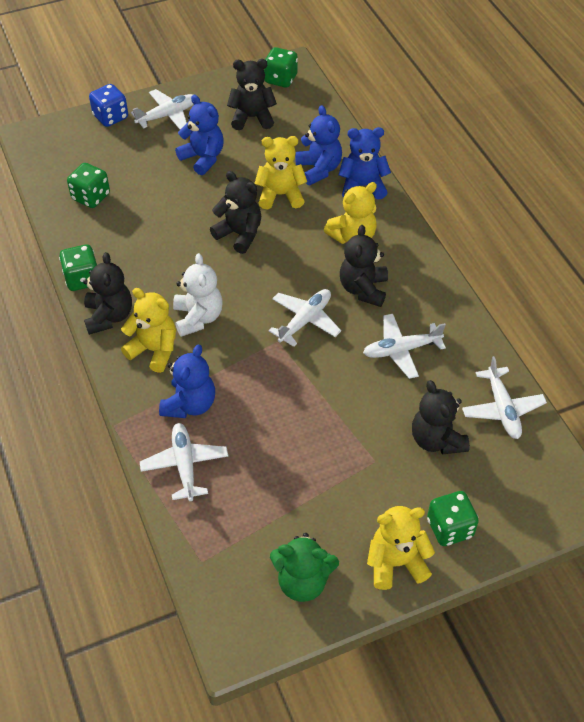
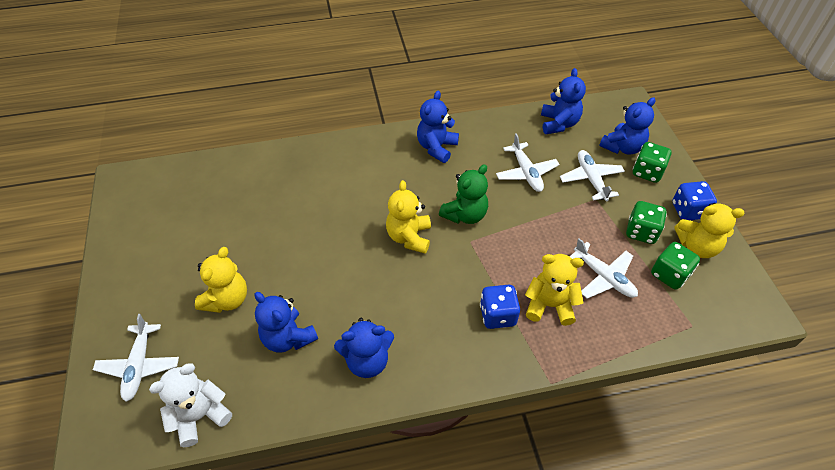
black teddy bear: [83,252,132,335] [210,171,261,254] [227,59,277,130] [340,225,388,307] [412,380,470,454] = 5 -> none = 0
blue dice: [89,84,128,127] = 1 -> [480,285,520,329] [673,181,717,220] = 2
blue teddy bear: [159,344,215,418] [175,95,224,175] [295,105,342,185] [338,127,391,200] = 4 -> [254,292,318,353] [334,318,394,378] [417,91,459,163] [541,68,586,134] [599,97,655,155] = 5
green dice: [59,245,97,291] [67,163,110,208] [264,47,298,88] [427,491,479,546] = 4 -> [626,201,667,244] [633,142,671,183] [651,242,700,290] = 3
white plane: [131,89,194,129] [140,423,228,501] [268,289,341,347] [363,314,446,379] [462,356,547,439] = 5 -> [93,314,179,402] [496,133,560,192] [560,150,625,201] [569,238,638,299] = 4

